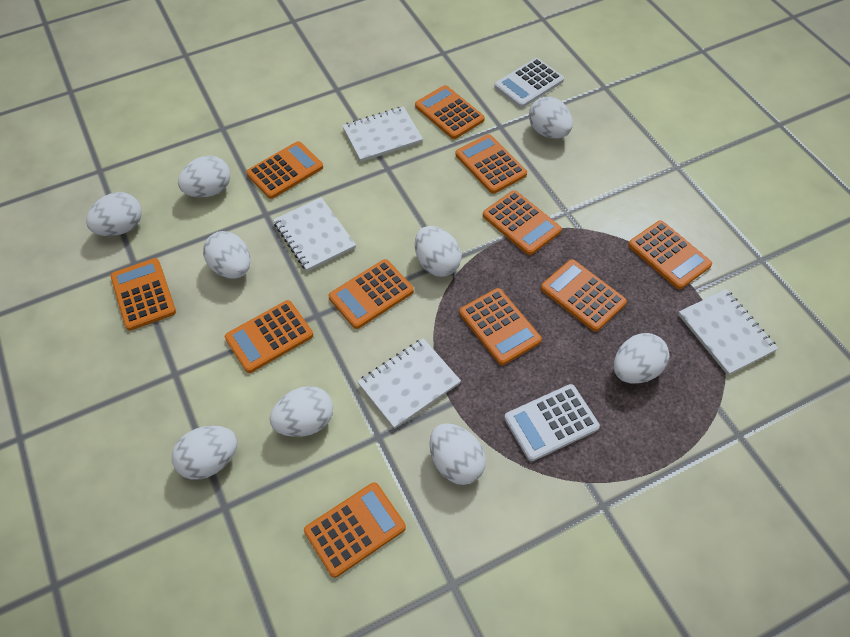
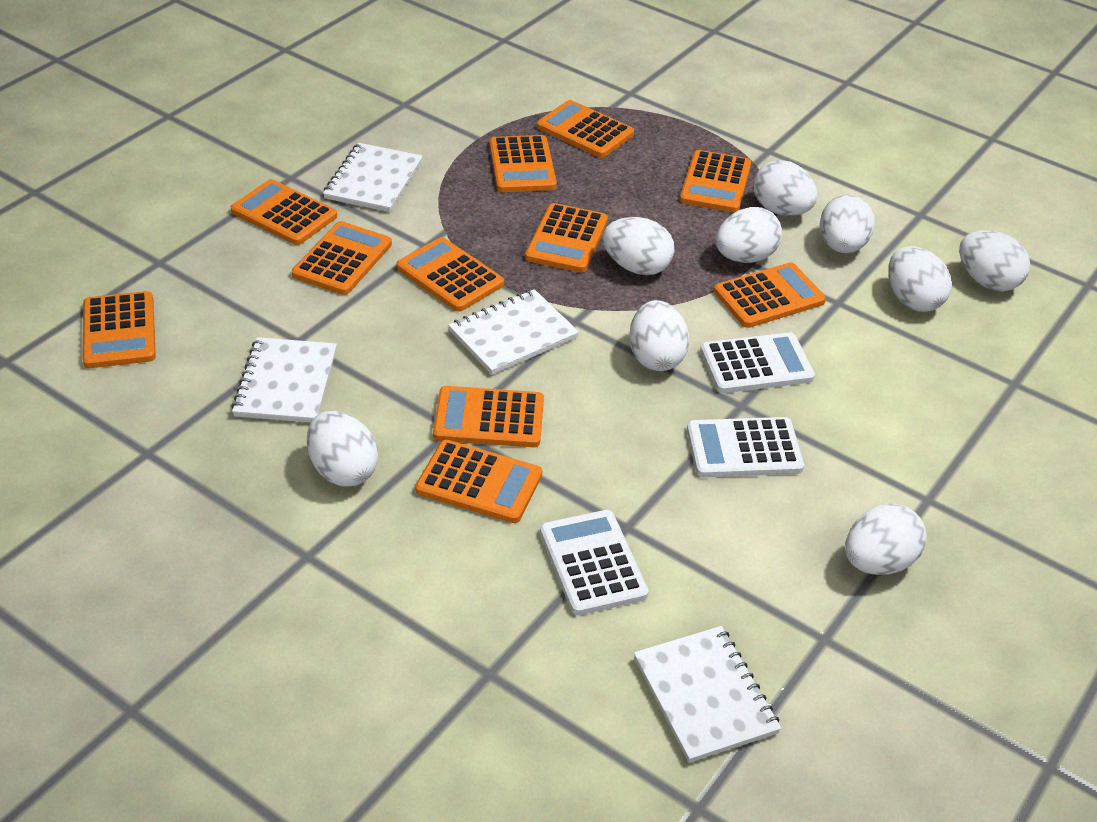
white calculator: [494,58,564,108] [504,384,600,461] = 2 -> [540,510,649,615] [687,417,804,477] [700,332,815,393] = 3

